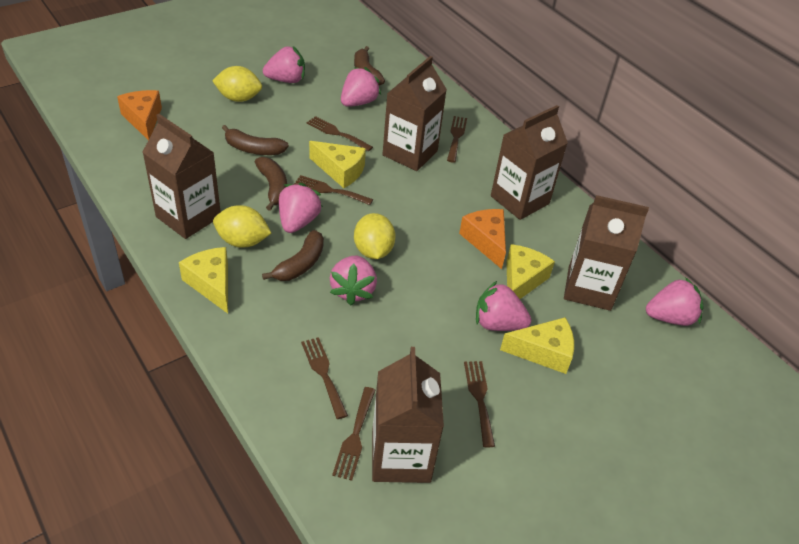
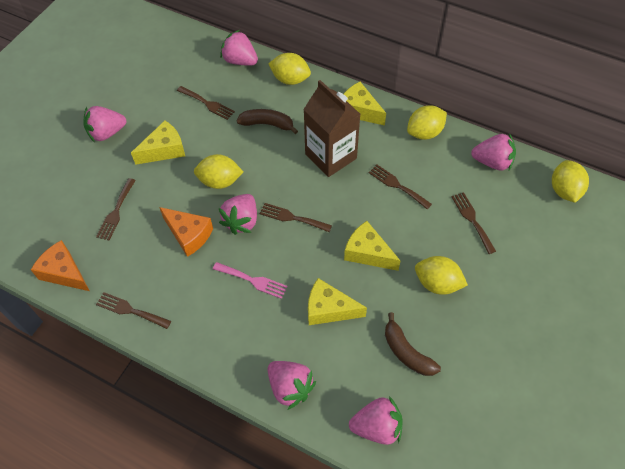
brown banana: [222,125,289,155] [255,157,287,211] [262,230,324,281] [354,46,385,86] = 4 -> [236,109,298,134] [385,312,441,376] = 2
brown carton: [143,114,221,239] [372,347,444,483] [382,56,447,171] [491,105,568,220] [564,195,649,311] = 5 -> [303,80,360,177] = 1
pink fork: none = 0 -> [213,262,288,299] = 1
yellow lemon: [212,66,262,102] [213,205,271,248] [354,213,396,259] = 3 -> [194,154,243,189] [268,53,311,85] [407,105,447,140] [415,256,468,295] [552,160,589,203] = 5

